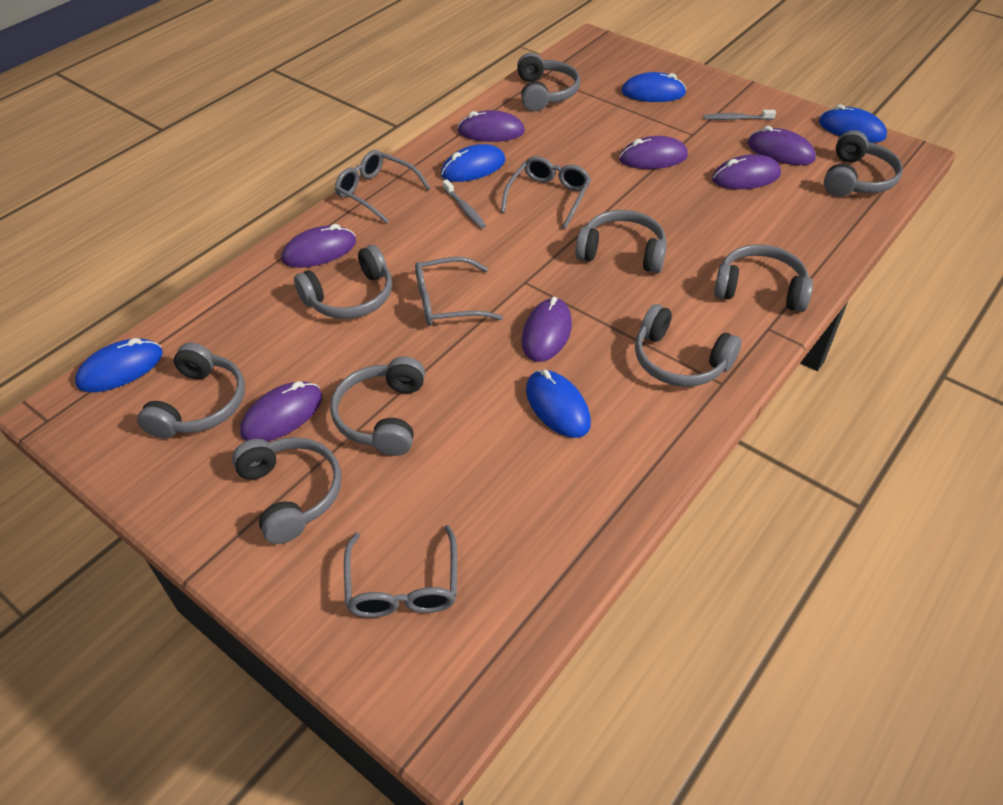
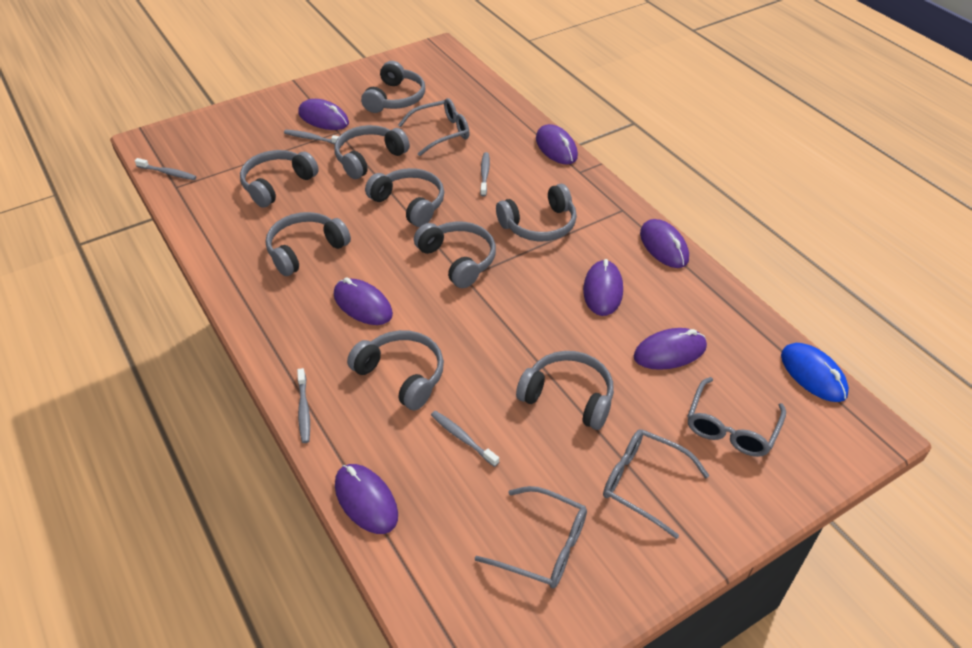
blue mouse: [75,338,163,392] [441,144,505,182] [526,369,591,438] [621,72,686,102] [819,104,887,143] = 5 -> [781,343,849,402] = 1
grey toothbrush: [442,179,486,228] [703,110,776,120] = 2 -> [135,158,197,180] [284,130,344,146] [297,368,310,443] [431,411,499,467] [480,152,490,196] = 5

